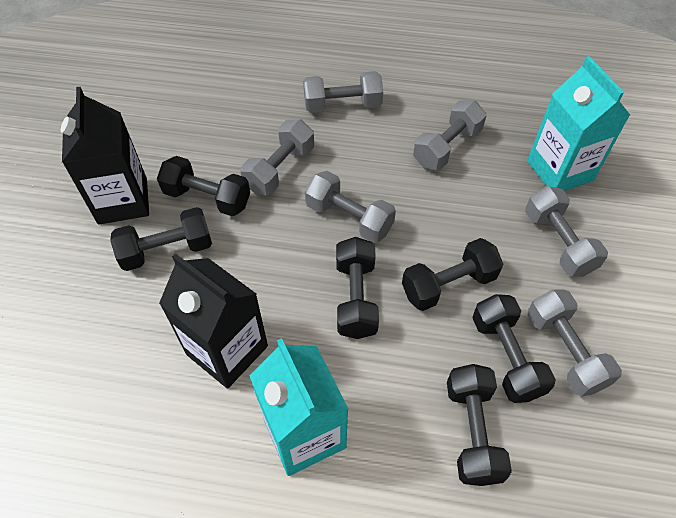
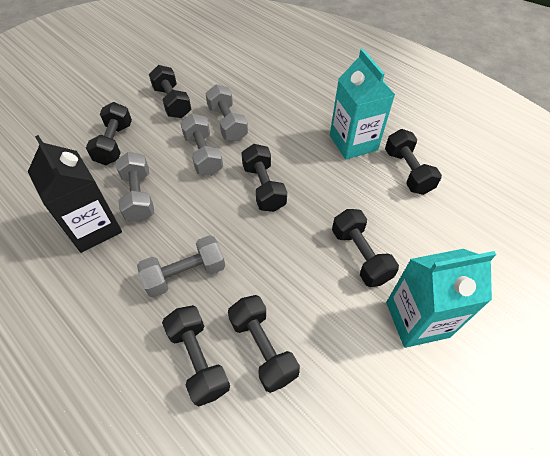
black carton: [61,87,149,225] [159,253,268,389] = 2 -> [28,135,122,253] = 1
black dumbbell: [110,207,212,271] [157,156,250,216] [336,237,379,339] [402,238,504,311] [447,364,512,486] [473,294,556,403] = 6 -> [86,102,132,165] [149,65,191,118] [162,305,230,407] [228,295,300,393] [241,144,287,212] [332,209,399,287] [385,129,442,195] = 7
grey dumbbell: [240,119,314,195] [303,71,383,113] [305,171,396,243] [413,100,486,170] [525,186,608,277] [528,289,622,396] = 6 -> [116,152,154,222] [137,235,225,298] [180,114,223,176] [205,84,248,142] = 4

